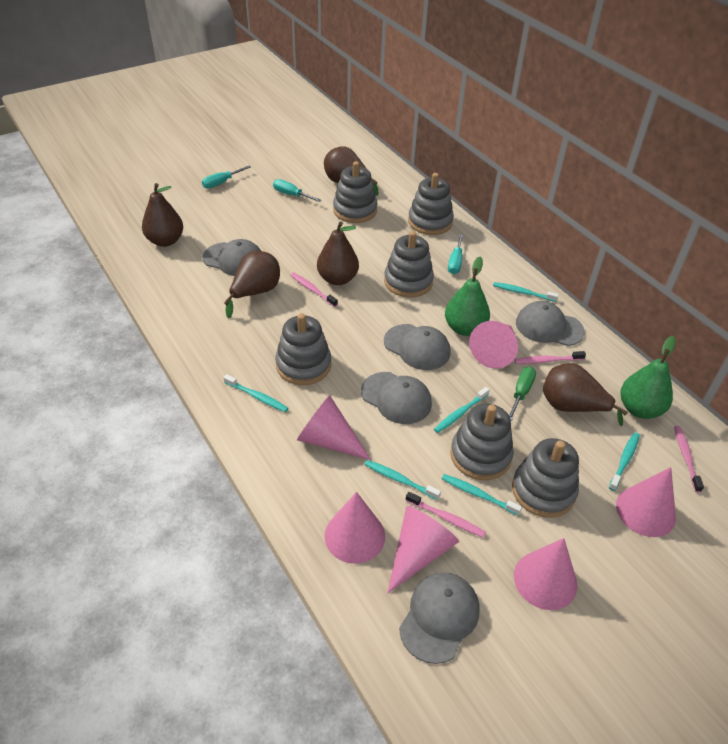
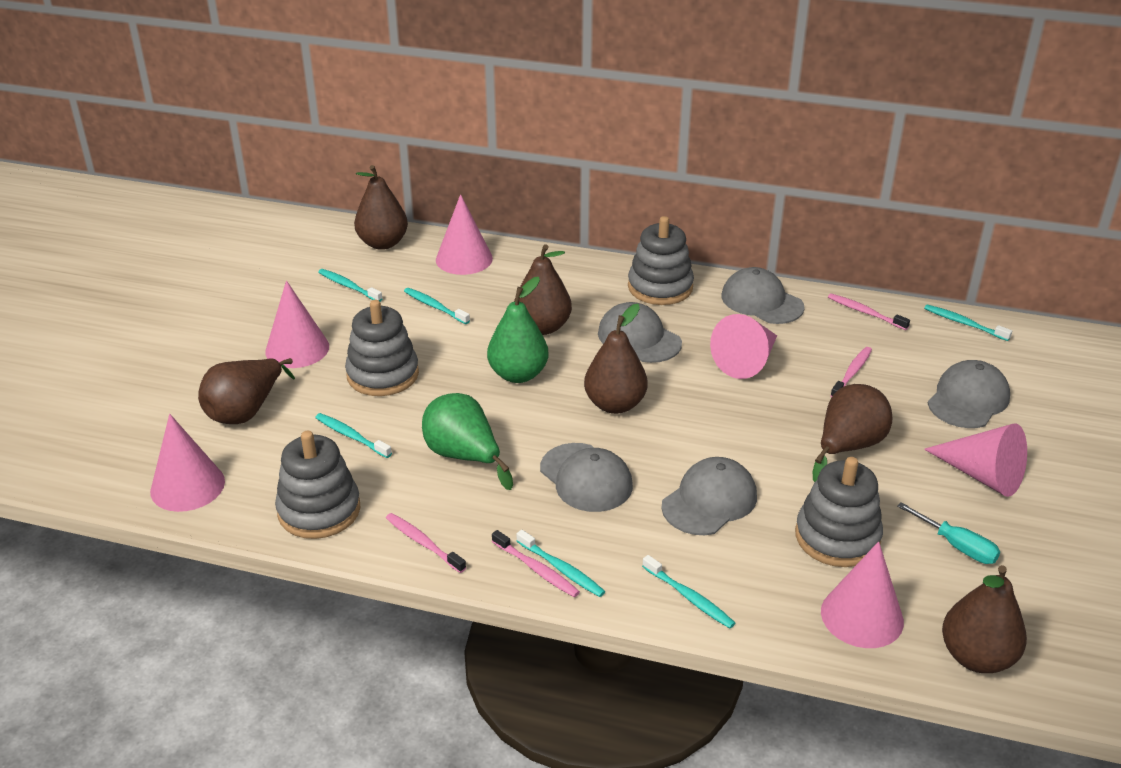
brown pear: [142,183,183,247] [224,251,280,318] [317,221,359,285] [324,146,379,196] [543,363,628,426] = 5 -> [198,358,295,424] [354,165,408,250] [514,244,572,335] [584,304,648,414] [813,384,893,482] [942,565,1027,673] = 6
green screwdriver: [509,367,536,421] = 1 -> none = 0
grey stacking toy: [275,313,331,385] [333,161,377,223] [384,231,434,298] [408,173,454,235] [450,404,514,480] [512,438,579,518] = 6 -> [275,431,361,539] [345,300,419,396] [628,216,694,305] [795,457,883,567] = 4
turquoise screwdriver: [202,166,251,189] [273,179,322,202] [448,234,463,274] = 3 -> [897,502,1000,564] = 1

